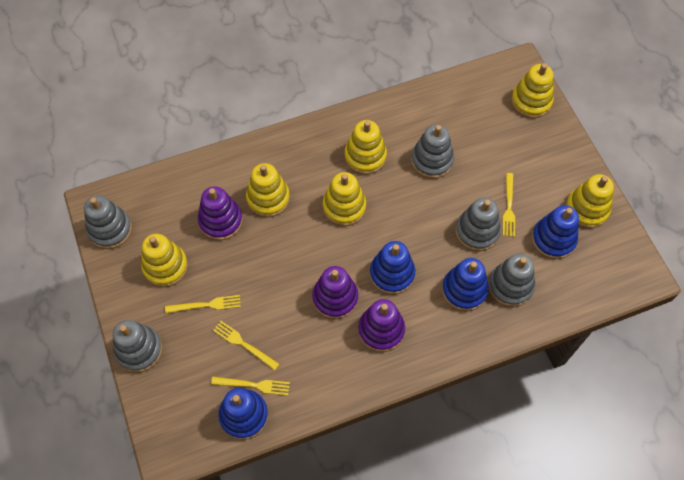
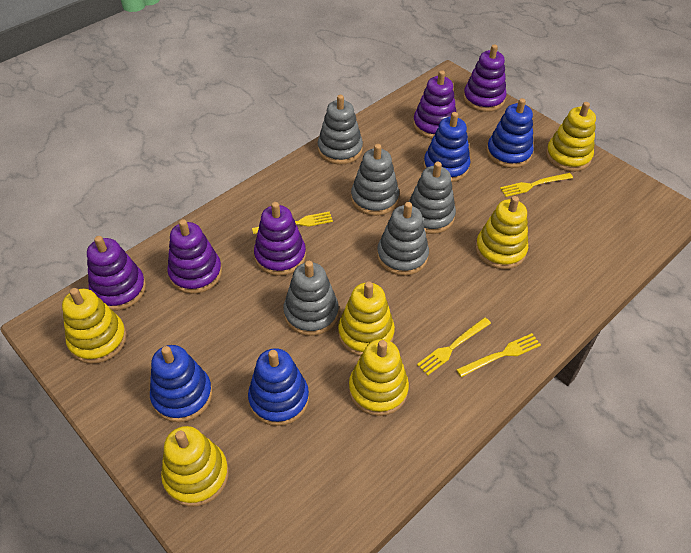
purple stacking toy: [198,186,243,240] [312,266,358,319] [358,299,405,352] = 3 -> [87,236,146,311] [167,219,222,294] [254,202,306,276] [413,70,456,139] [463,45,506,112] = 5

